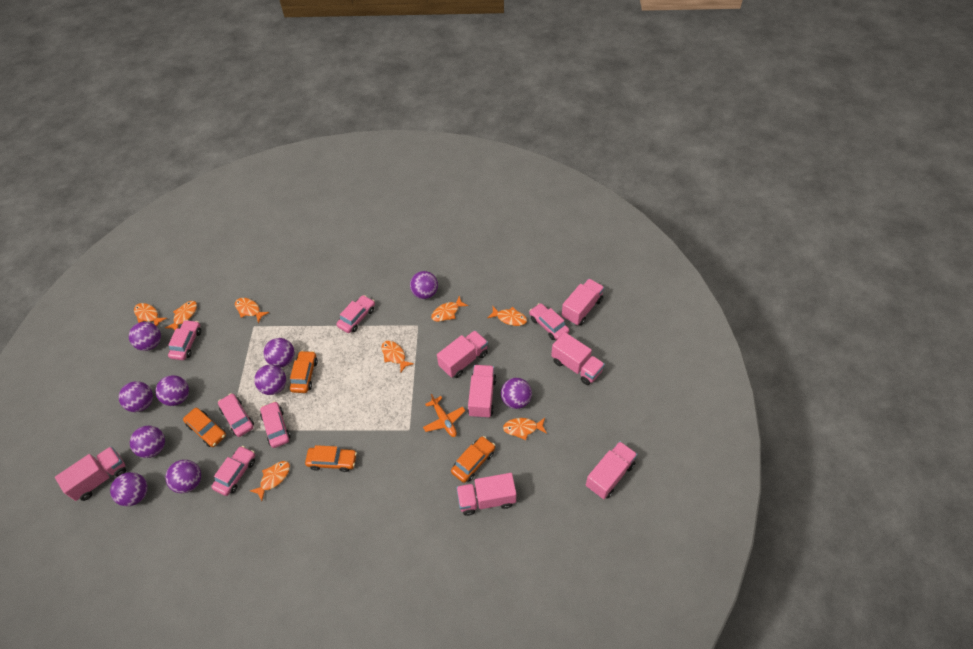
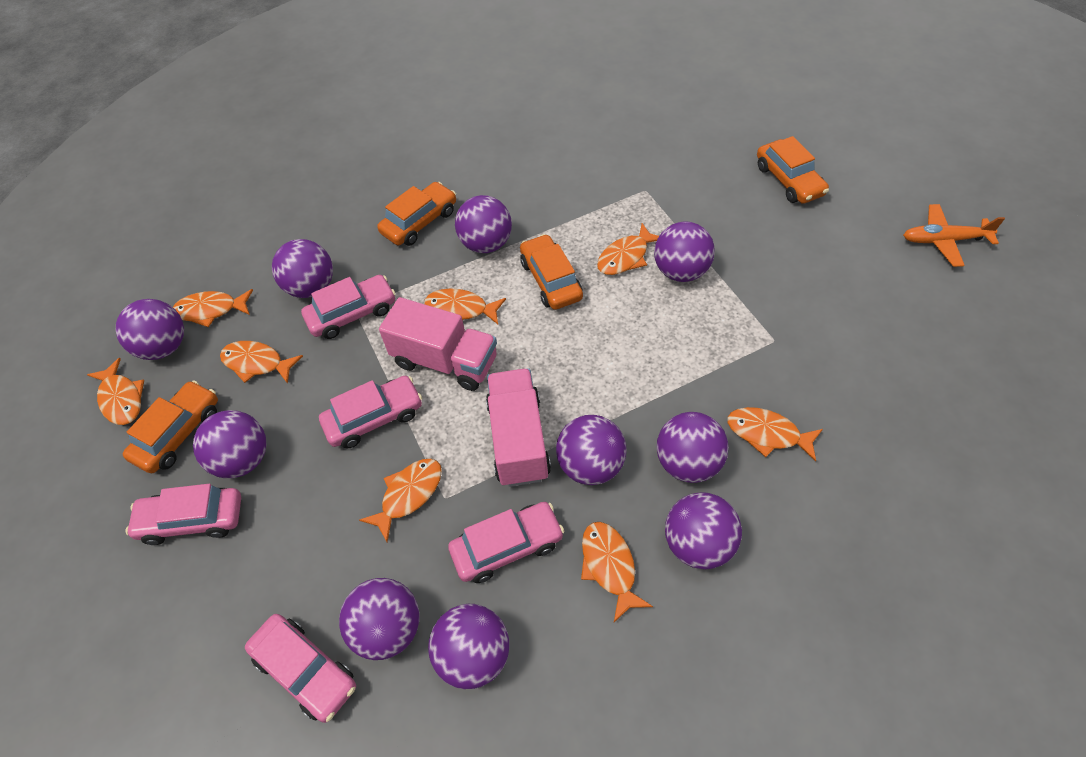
pink car: [168,320,201,360] [211,446,255,496] [218,393,254,437] [260,401,291,448] [336,295,375,333] [529,303,570,340] = 6 -> [126,484,241,545] [245,614,356,723] [301,275,396,339] [319,376,422,449] [448,502,564,583] = 5
pink truck: [55,446,126,501] [437,330,488,378] [456,473,516,516] [468,365,496,418] [551,332,605,385] [562,279,604,326] [586,441,638,499] = 7 -> [379,297,497,391] [486,368,551,487] = 2

